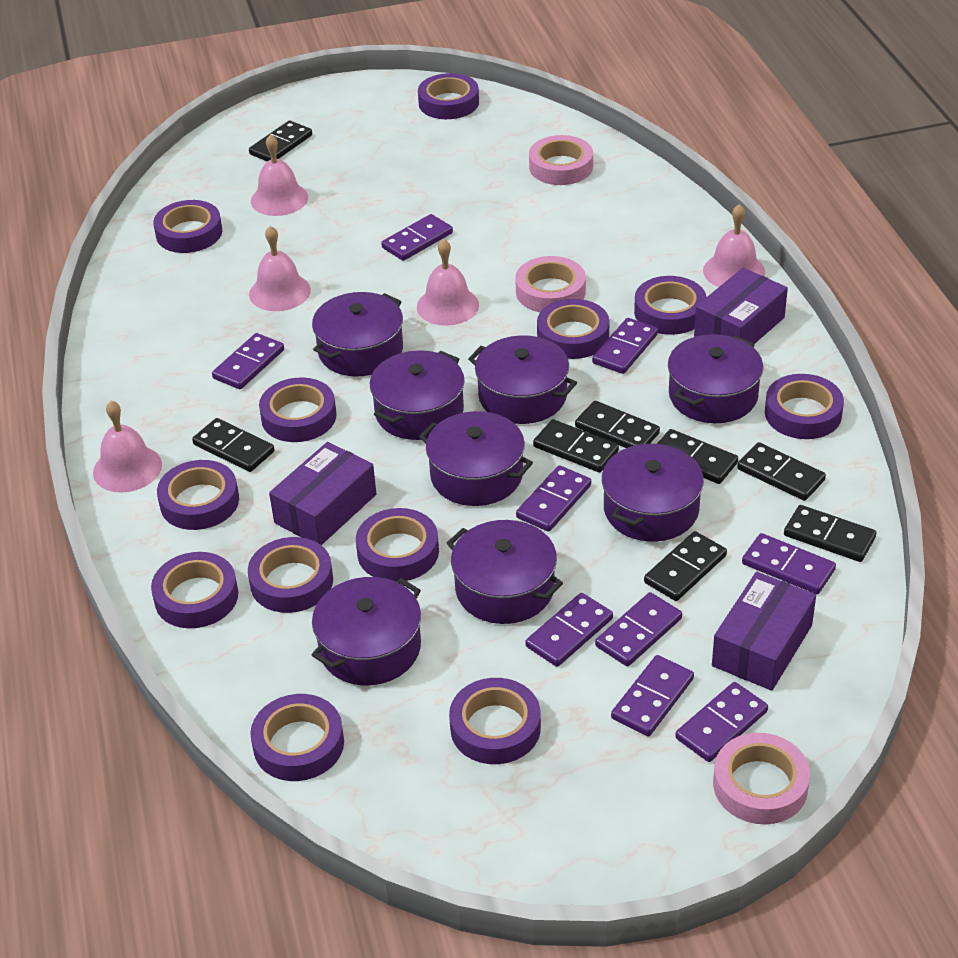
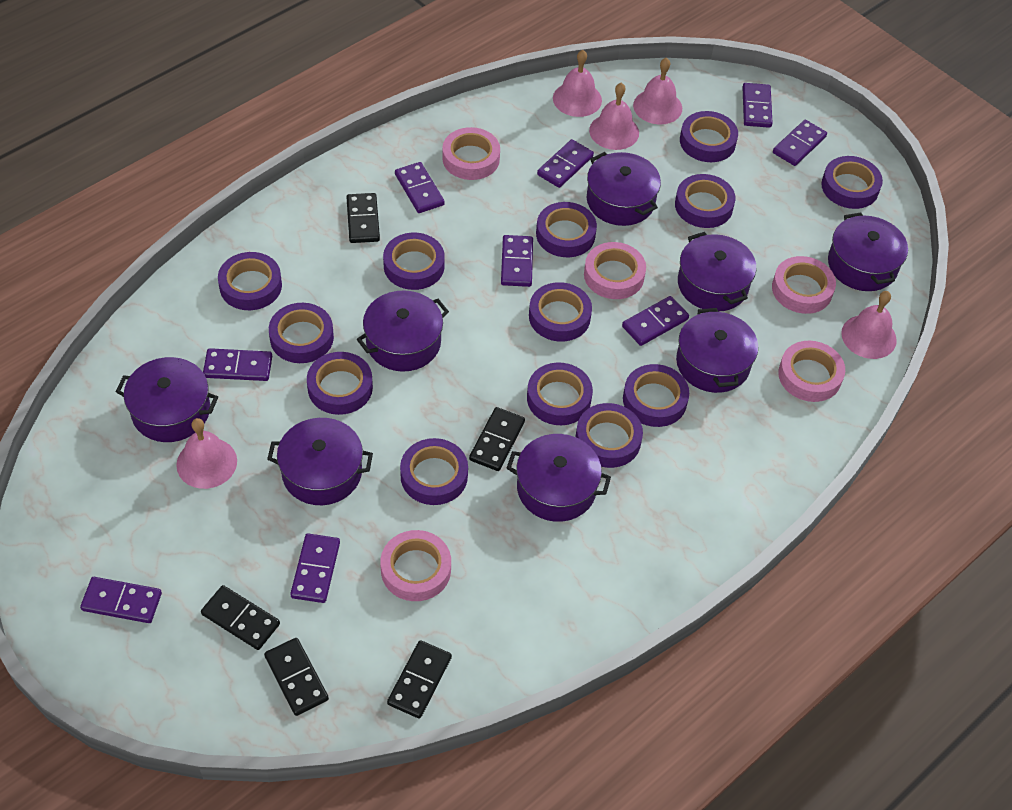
black domino: [192,418,274,472] [249,121,312,161] [533,419,619,473] [575,401,660,448] [644,531,727,601] [657,429,738,484] [737,442,826,501] [784,505,877,562] = 8 -> [201,585,280,650] [264,638,329,716] [346,193,380,243] [387,640,452,718] [469,407,525,471] = 5
pink tape: [515,256,586,312] [529,135,593,185] [713,733,810,824] = 3 -> [380,530,451,601] [442,127,500,180] [584,242,646,299] [772,256,836,314] [778,341,845,402] = 5
purple box: [269,442,376,545] [694,268,788,343] [712,572,816,691] = 3 -> none = 0
purple tape: [151,552,238,628] [153,200,222,253] [157,460,239,530] [248,537,333,613] [250,694,344,781] [259,377,337,442] [356,508,439,582] [418,73,479,119] [449,678,541,764] [537,299,609,359] [634,276,706,335] [765,374,844,439] = 12 -> [218,252,282,310] [269,303,334,363] [307,352,373,415] [383,233,445,290] [400,438,468,505] [527,362,593,425] [529,282,592,341] [536,202,597,257] [576,403,643,468] [623,364,689,427] [675,174,736,228] [680,111,738,162] [821,156,883,209] = 13

